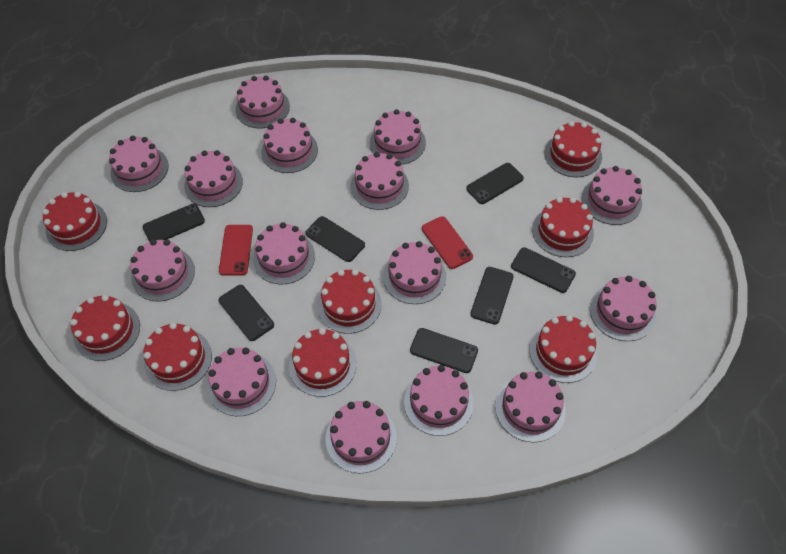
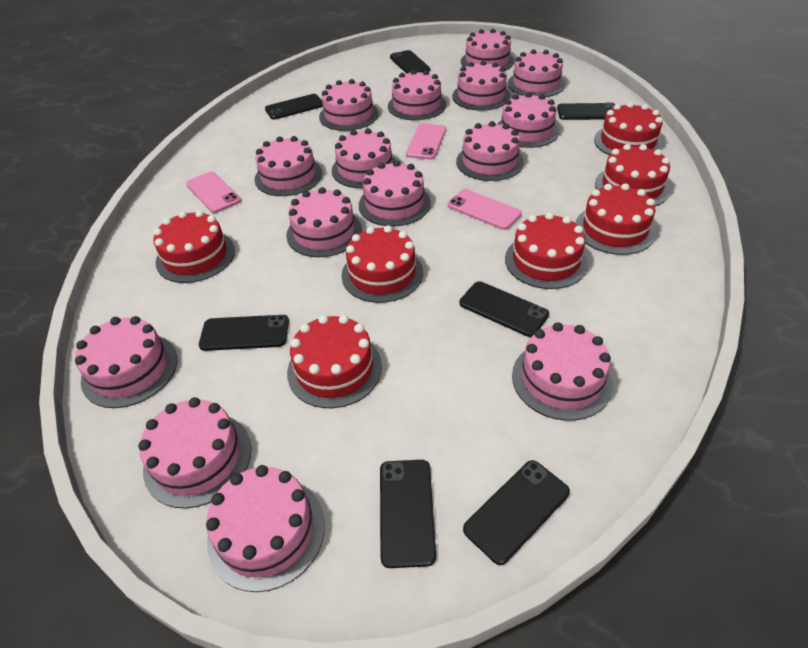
pink phone: none = 0 -> [186,172,241,213] [406,123,446,160] [447,189,522,230] = 3
red cake: [42,192,107,251] [70,295,140,361] [143,323,212,391] [289,328,357,397] [317,269,382,334] [529,315,597,383] [532,197,594,257] [545,121,602,177] = 8 -> [153,210,235,283] [287,315,382,408] [341,225,423,303] [505,212,588,289] [575,183,656,255] [594,102,663,155] [595,144,670,206] = 7
red phone: [219,225,253,275] [422,216,473,269] = 2 -> none = 0

